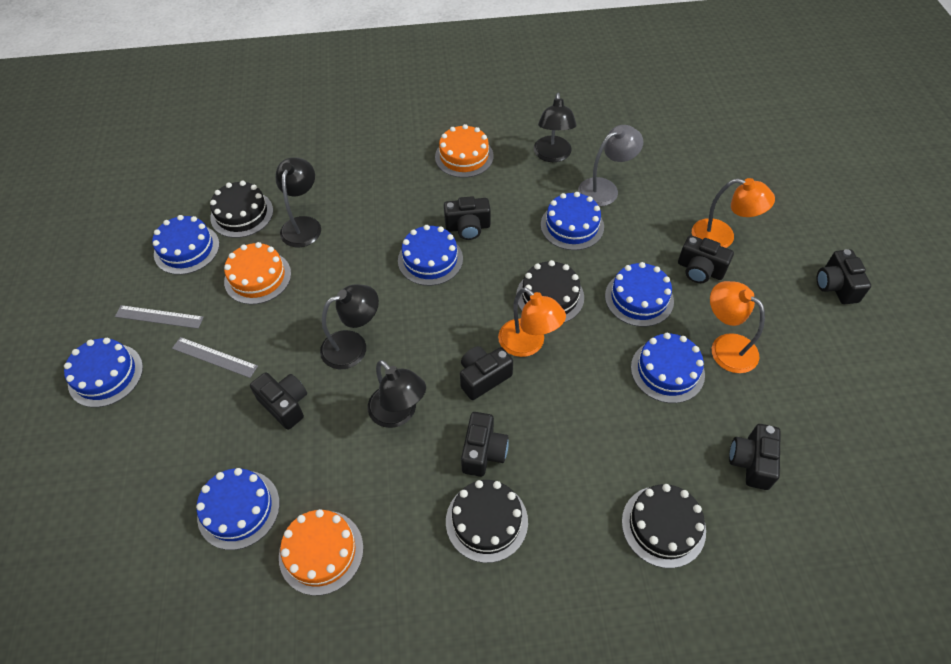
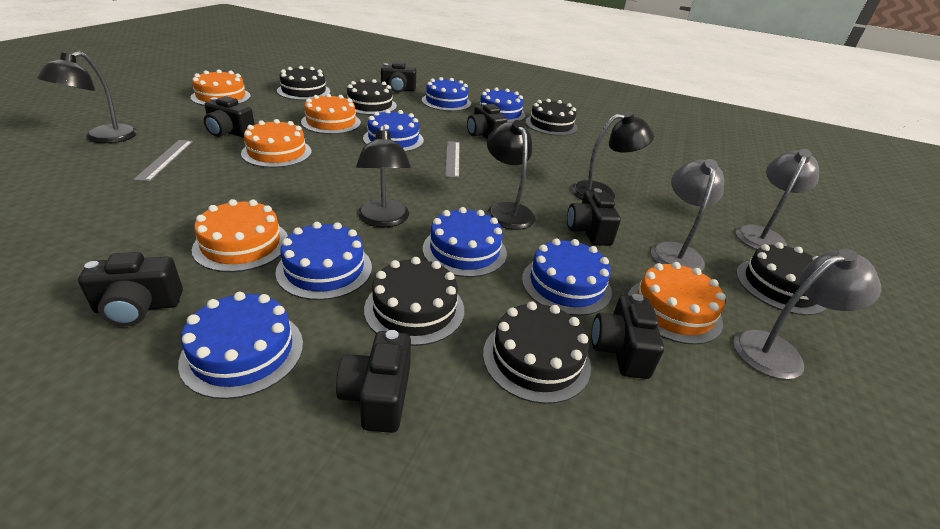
black cake: [210,181,273,238] [446,480,528,563] [516,260,584,323] [622,484,706,568] = 4 -> [277,66,330,100] [347,79,397,115] [364,257,464,346] [483,301,591,404] [525,99,578,136] [736,242,826,315] = 6
grey lamp: [578,125,643,206] = 1 -> [651,159,724,271] [734,249,881,380] [736,149,819,250] = 3
orange cake: [224,242,291,304] [279,509,364,596] [435,124,494,178] = 3 -> [191,69,251,106] [192,199,288,272] [241,119,312,168] [301,93,361,134] [628,262,726,345] = 5
orange lamp: [498,287,566,357] [692,178,775,248] [710,281,765,373] = 3 -> none = 0

